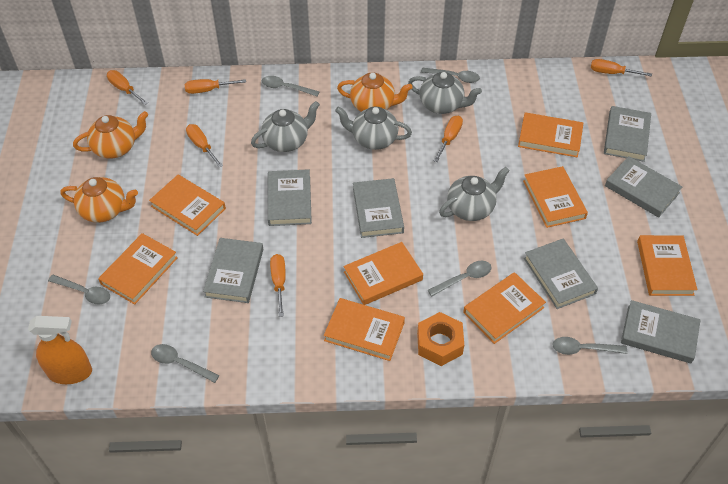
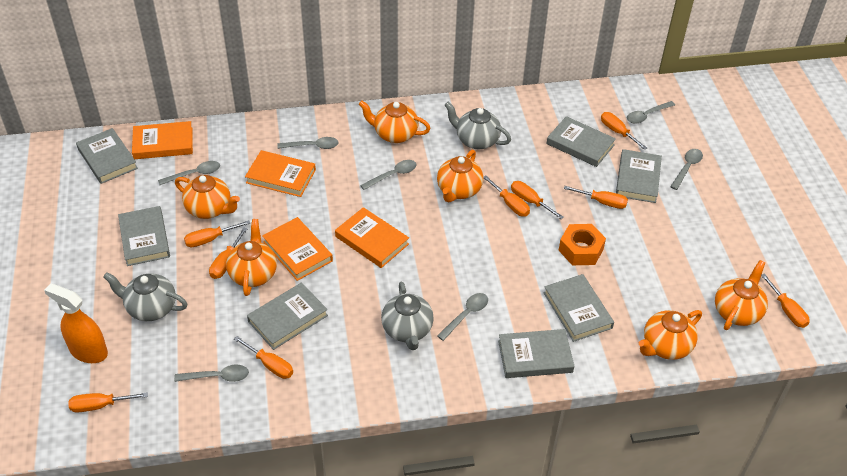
grey spoon: [48,275,110,304] [151,344,220,383] [262,76,319,97] [421,68,480,83] [428,261,491,296] [553,337,627,355] = 6 -> [158,161,220,185] [174,365,249,382] [277,137,339,149] [360,160,416,190] [437,293,488,341] [627,101,675,124] [670,149,703,190] = 7
grey teapot: [251,101,320,152] [335,107,412,150] [408,72,482,114] [439,167,510,221] = 4 -> [103,272,187,321] [381,281,434,350] [445,102,511,149] = 3
orange book: [98,233,178,305] [149,175,226,236] [324,298,405,361] [343,242,423,305] [463,272,546,344] [518,112,583,157] [523,166,588,228] [637,235,697,296] = 8 -> [132,121,193,159] [245,150,316,197] [262,217,333,281] [335,207,409,268] = 4
orange screwdriver: [107,70,148,105] [185,79,246,94] [186,124,223,167] [270,254,286,317] [434,115,463,162] [591,59,652,77] = 6 -> [68,392,148,413] [184,220,250,247] [209,228,247,279] [234,336,293,379] [483,176,530,217] [511,181,564,219] [564,186,628,209] [601,112,647,150] [761,273,810,328] = 9
orange teapot: [60,177,138,223] [73,111,148,159] [337,73,413,112] = 3 -> [175,175,240,219] [226,219,277,296] [359,100,431,143] [437,150,483,202] [639,310,702,360] [715,260,768,330] = 6

